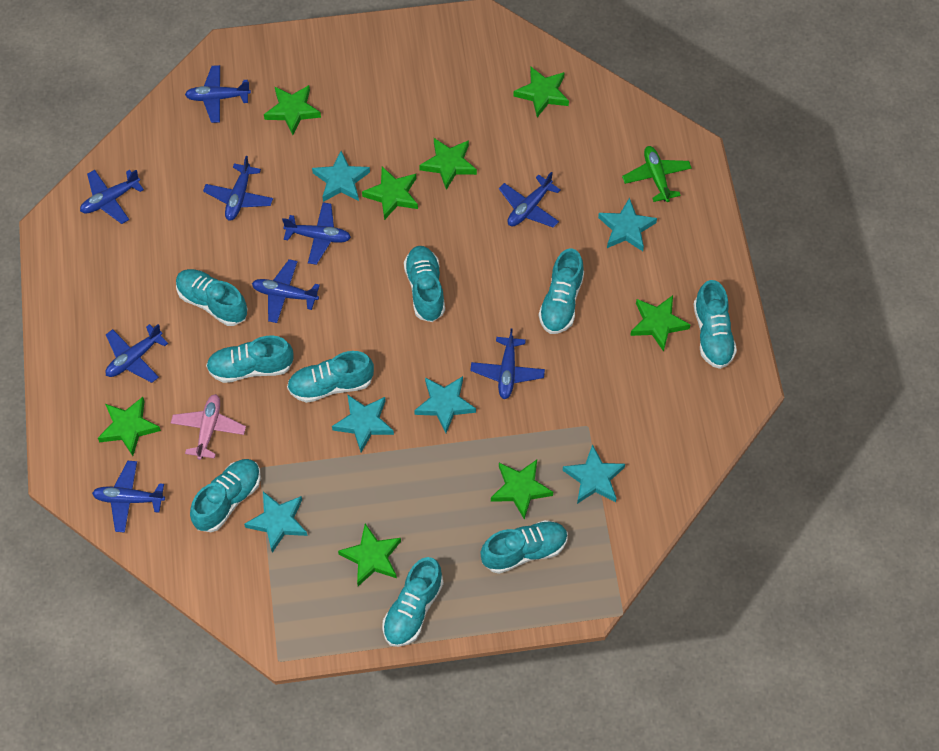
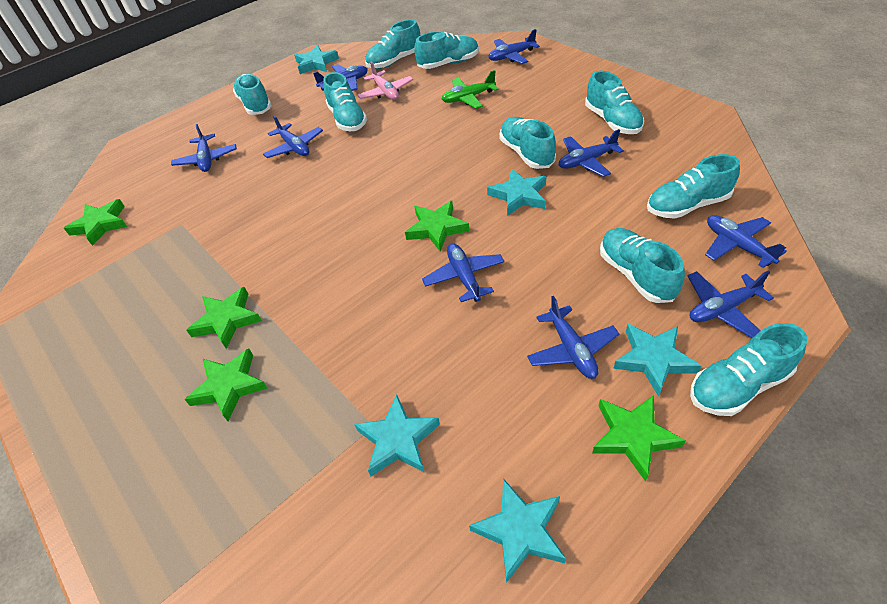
green star: [98,397,161,456] [264,85,321,135] [338,524,401,586] [362,167,418,220] [419,138,477,190] [491,460,553,520] [513,67,569,117] [630,295,691,352] = 8 -> [64,199,127,246] [184,348,268,421] [186,287,262,349] [405,201,469,251] [592,395,686,482] = 5
turquoise star: [244,491,308,553] [312,151,370,202] [332,394,394,452] [414,376,476,433] [562,444,625,504] [598,198,657,251] = 6 -> [294,45,339,74] [354,395,440,476] [469,478,566,583] [487,169,547,216] [613,324,701,397] = 5

